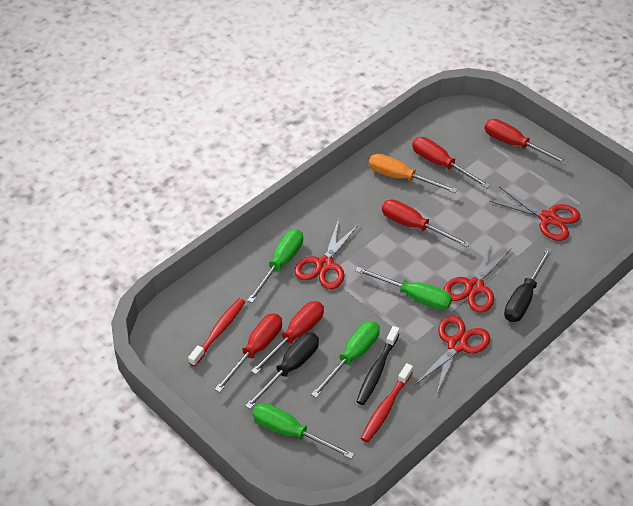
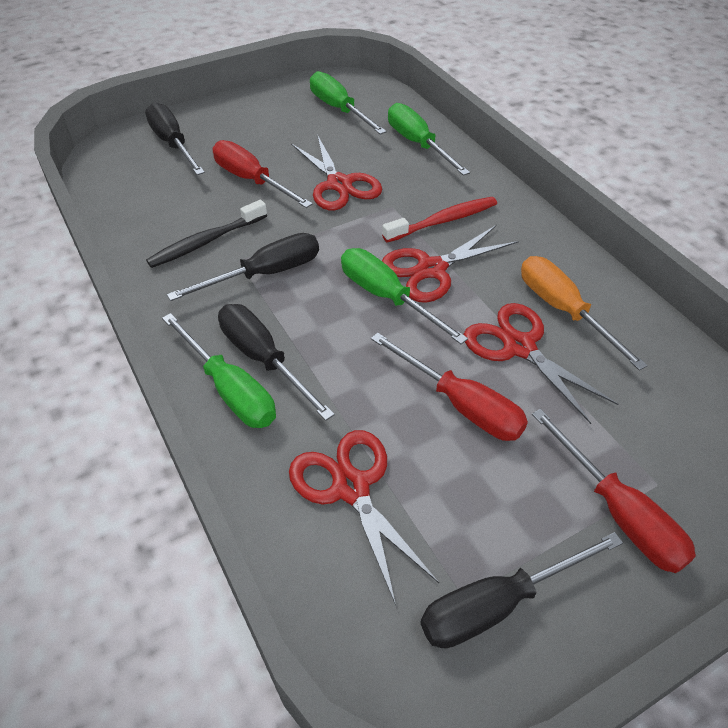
black screwdriver: [245,332,319,409] [504,248,553,322] = 2 -> [145,103,205,175] [167,233,319,301] [218,304,335,421] [420,532,623,649] = 4
red screwdriver: [215,314,282,393] [251,301,324,374] [382,199,470,248] [412,137,491,188] [484,119,568,165] = 5 -> [213,140,313,208] [371,333,528,441] [532,409,696,573] = 3
red toothbrush: [188,298,245,366] [361,363,413,442] = 2 -> [382,197,497,243] = 1

